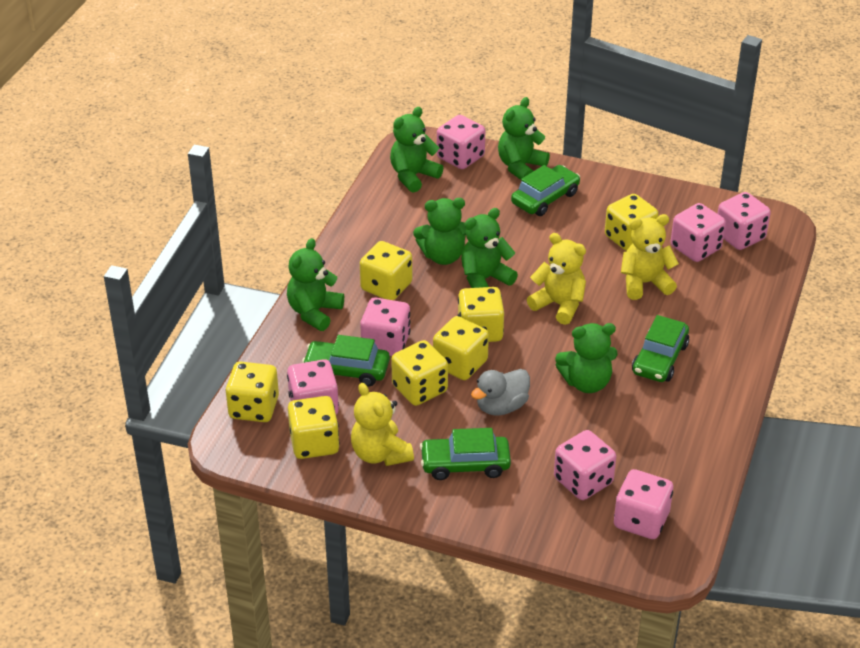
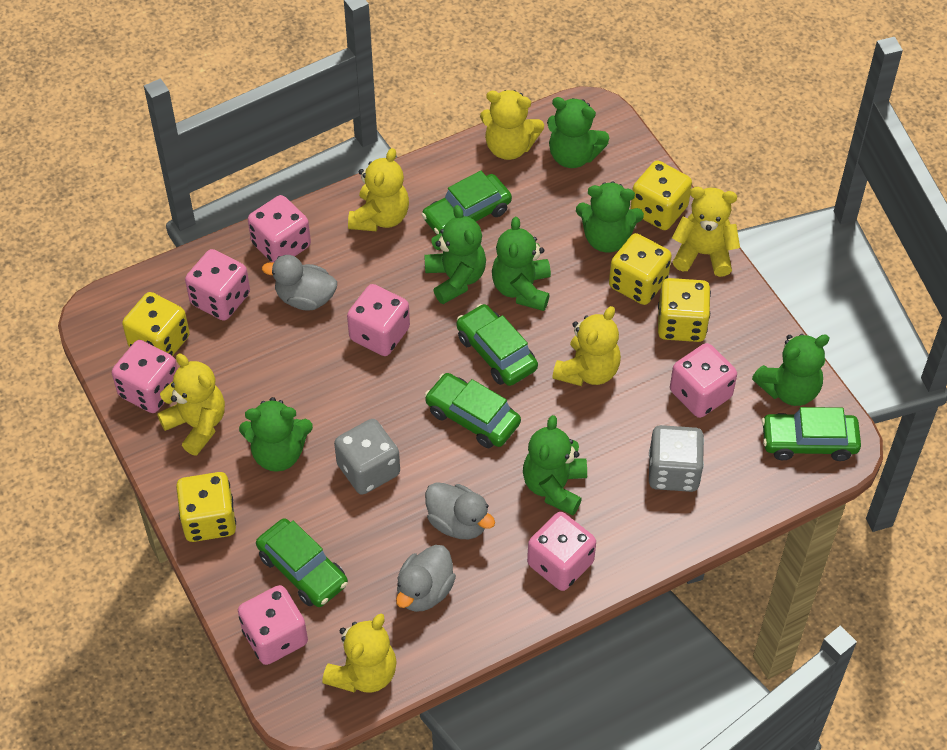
green car: [302,335,390,386] [420,428,511,480] [511,165,580,216] [632,315,689,382] = 4 -> [256,518,348,607] [421,171,512,235] [425,373,521,448] [456,304,538,386] [761,407,861,461] = 5
green teddy bear: [287,238,344,331] [390,107,443,193] [413,198,466,265] [461,208,518,288] [498,97,550,180] [555,323,618,393] = 6 -> [239,397,313,472] [424,205,486,304] [492,217,551,311] [523,415,587,515] [547,97,609,168] [576,181,644,252] [752,334,829,406] = 7
grey dice: none = 0 -> [334,419,400,495] [649,425,704,492] = 2
grey duck: [471,369,530,416] = 1 -> [262,255,337,311] [396,545,456,612] [425,482,495,539] = 3
yellow dice: [226,362,279,422] [288,396,340,459] [360,241,412,300] [391,340,448,406] [433,316,489,380] [458,287,504,342] [605,194,659,251] = 7 -> [122,292,190,356] [176,472,236,542] [609,233,672,305] [630,160,692,230] [658,278,711,342] = 5
yellow teddy bear: [351,383,414,466] [527,233,586,325] [621,214,679,300] = 3 -> [157,353,225,456] [322,614,397,693] [348,148,409,231] [480,90,544,160] [553,306,621,386] [672,187,740,277] = 6

